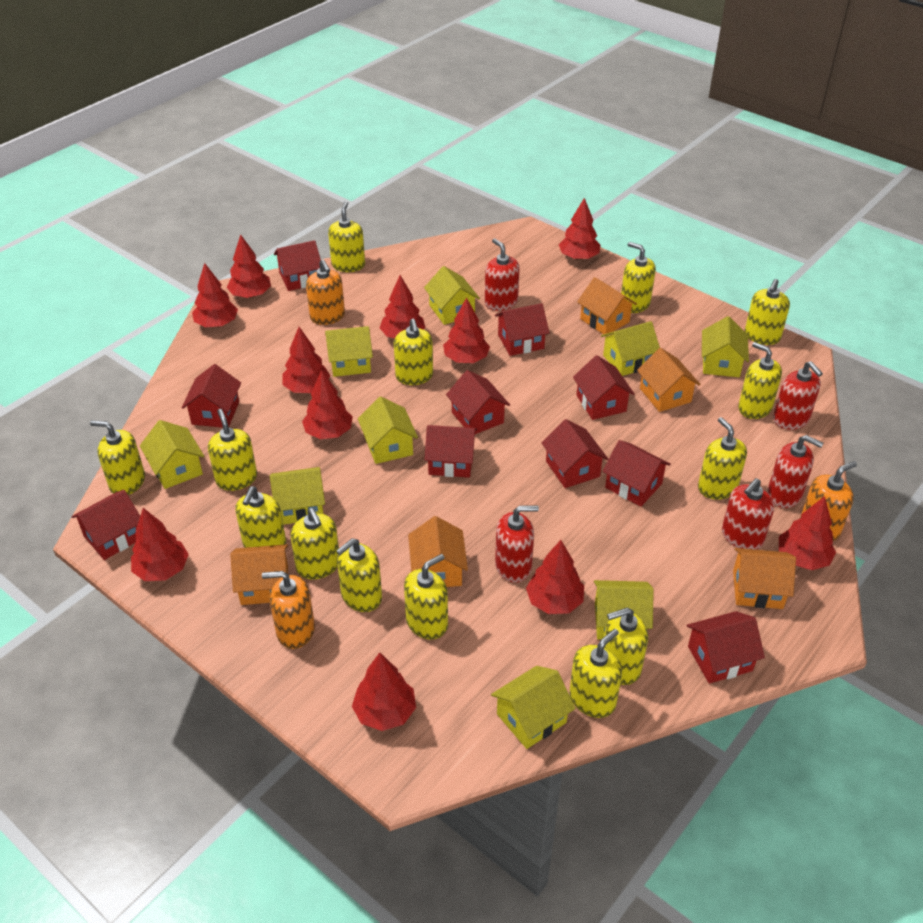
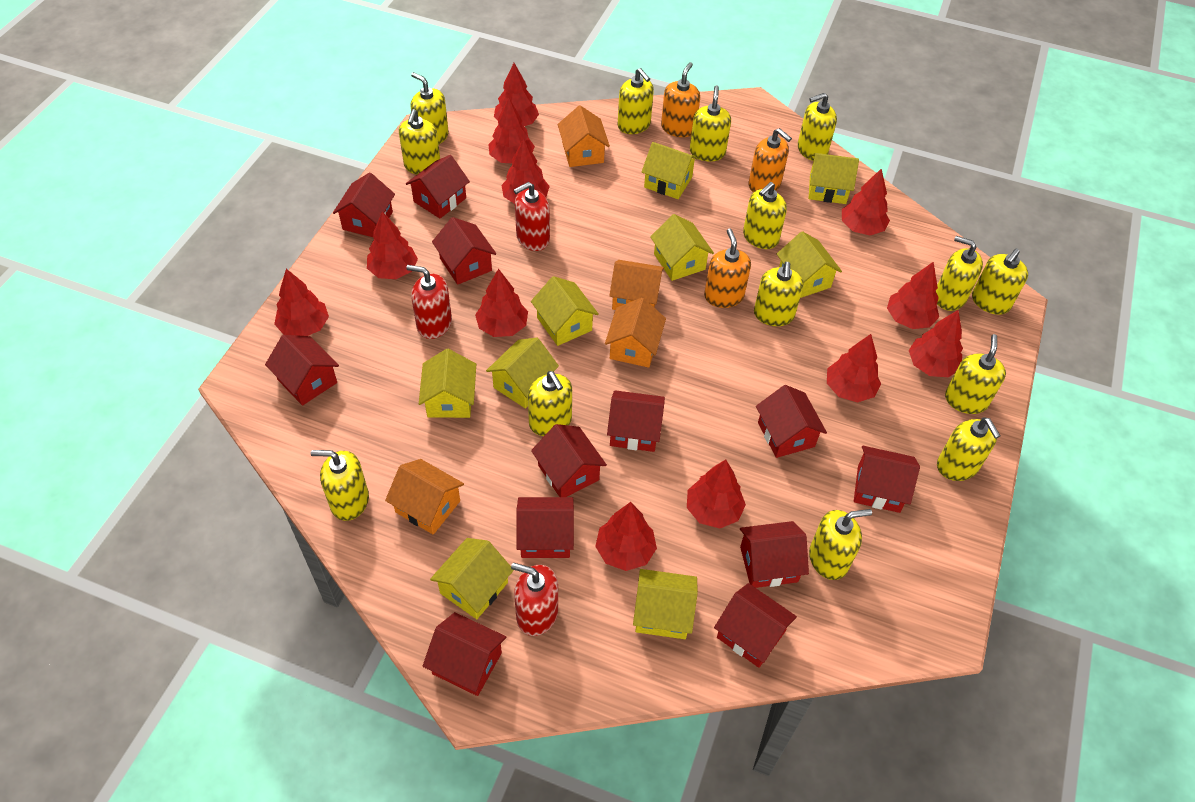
orange house: [230,544,288,605] [408,516,468,587] [577,277,637,334] [637,348,701,412] [733,548,796,609] = 5 -> [385,459,464,535] [558,106,610,167] [605,298,666,368] [609,260,664,310] = 4
red house: [72,490,140,560] [182,364,241,428] [274,240,321,291] [424,425,477,478] [446,370,510,434] [495,303,549,356] [542,419,608,488] [573,355,635,420] [602,440,671,507] [687,611,765,684] = 10 -> [265,335,339,406] [333,172,395,237] [406,155,470,218] [423,612,506,696] [432,217,496,285] [516,497,574,558] [531,424,607,497] [607,390,665,452] [714,583,797,668] [740,521,809,588] [756,385,827,458] [854,446,920,513] = 12
red soap dispenser: [485,238,520,311] [495,505,539,583] [722,478,774,550] [768,435,823,508] [773,361,823,430] = 5 -> [406,265,452,339] [511,563,558,636] [514,182,550,251] = 3
red tree: [131,508,189,581] [192,263,238,327] [227,234,271,298] [283,327,330,393] [302,370,353,439] [352,653,416,731] [380,275,426,338] [443,297,490,363] [526,540,584,614] [559,198,601,260] [779,496,836,570] = 11 -> [274,269,329,336] [367,211,418,279] [475,268,528,337] [488,98,535,163] [494,63,539,126] [502,138,550,204] [595,502,657,571] [687,460,746,528] [827,334,881,402] [842,168,890,235] [887,262,939,329] [909,310,963,377] = 12

